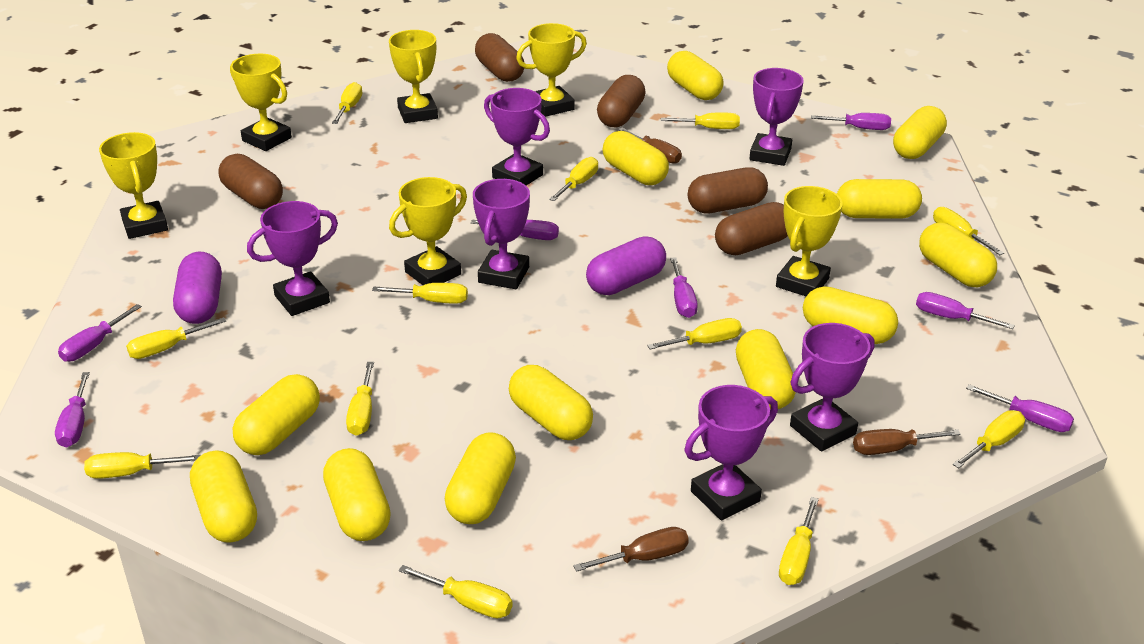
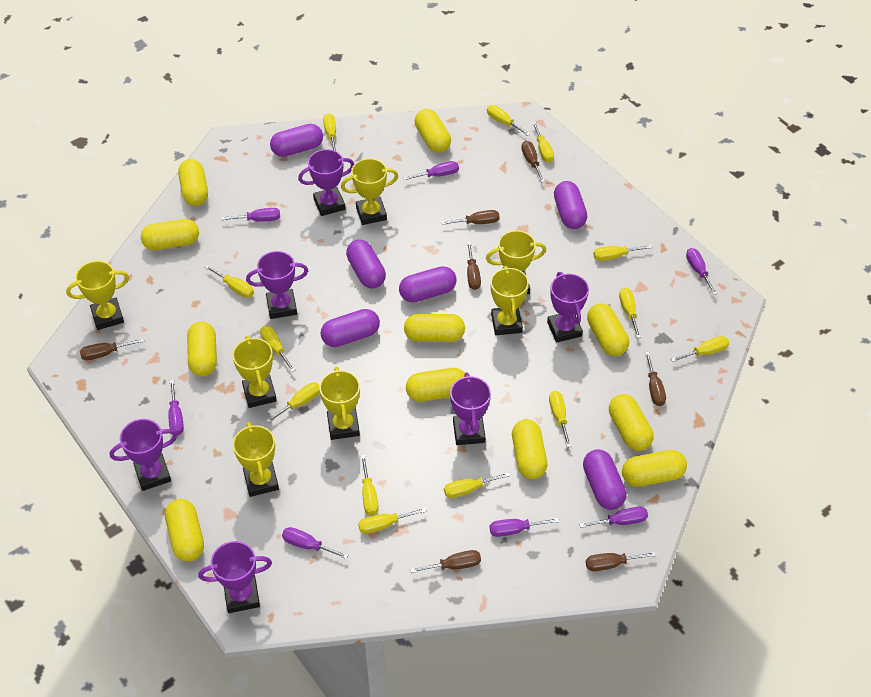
brown capsule: [219,154,283,209] [475,33,524,82] [597,75,646,127] [688,167,768,213] [715,202,788,255] = 5 -> none = 0
brown screwdriver: [573,527,689,572] [618,128,682,164] [853,429,961,455] = 3 -> [80,338,144,360] [410,550,481,573] [441,210,499,225] [467,242,481,290] [521,141,545,182] [586,552,656,571] [645,352,666,406] = 7
purple capsule: [173,252,222,324] [586,236,666,295] = 2 -> [270,124,323,157] [321,309,380,347] [346,240,386,288] [399,266,457,303] [554,181,587,229] [583,449,626,510] = 6
yellow capsule: [190,450,257,543] [233,374,320,455] [323,448,391,541] [445,432,516,524] [509,365,593,440] [603,131,669,185] [667,51,724,100] [736,329,796,409] [803,286,898,344] [837,179,922,219] [893,106,947,159] [919,223,997,287] = 12 -> [141,219,199,250] [165,499,204,562] [178,159,208,206] [187,321,217,376] [404,314,465,342] [406,368,465,402] [415,109,451,153] [512,419,547,479] [587,304,629,356] [609,394,654,451] [622,450,687,487] = 11
yellow screwdriver: [84,452,201,479] [126,317,226,359] [332,82,362,124] [346,362,374,436] [372,283,468,304] [399,565,513,619] [549,157,598,201] [647,318,742,349] [661,112,740,129] [779,497,819,585] [933,207,1004,255] [953,410,1025,468] = 12 -> [205,265,254,298] [260,326,295,372] [266,382,320,423] [323,113,337,152] [358,508,427,534] [361,455,379,515] [444,472,510,498] [487,105,530,136] [532,122,554,163] [549,391,572,447] [593,245,652,261] [619,288,641,338] [671,336,729,362] = 13
yellow trophy: [99,132,168,239] [230,54,292,151] [389,30,438,123] [389,177,467,285] [516,23,587,117] [776,186,843,296] = 6 -> [66,261,129,330] [232,335,277,408] [233,422,279,497] [319,367,360,440] [341,158,398,225] [486,230,546,294] [490,265,529,335] = 7

